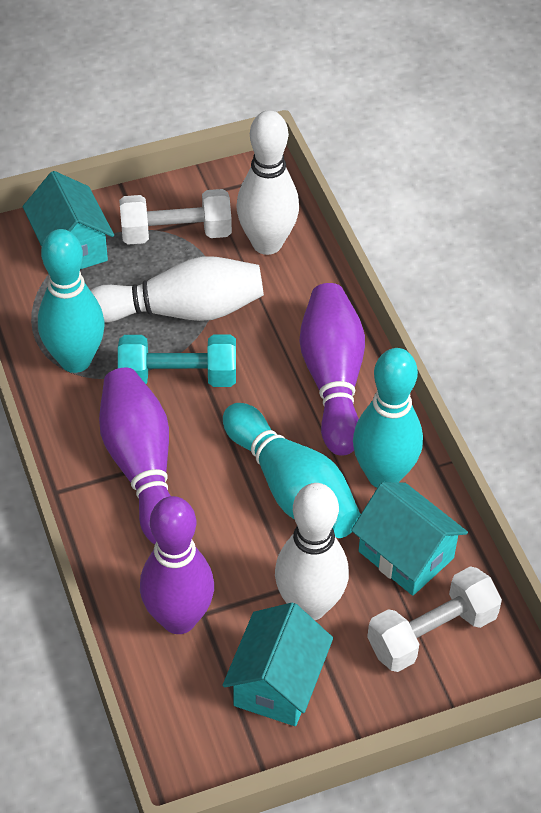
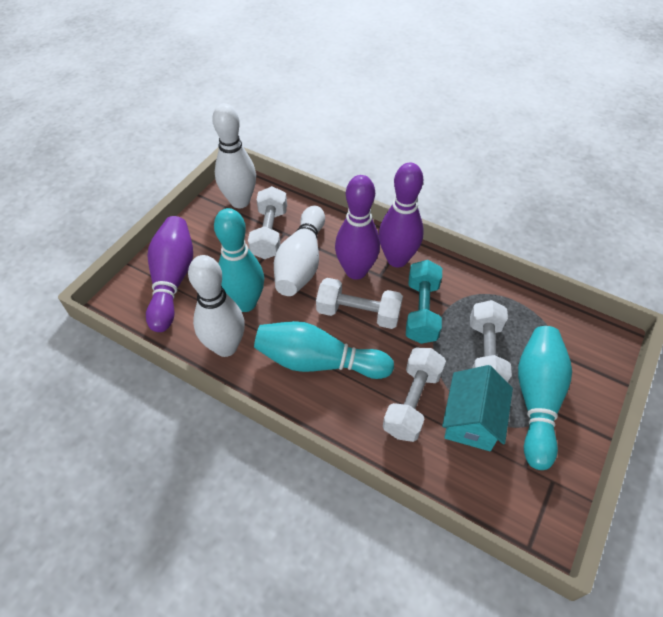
turquoise house: [22,171,114,269] [223,602,333,726] [351,482,468,596] = 3 -> [442,365,513,451] = 1
white dumbbell: [119,189,232,245] [367,566,502,672] = 2 -> [248,186,287,259] [316,278,403,329] [383,348,446,442] [470,300,512,383] = 4

